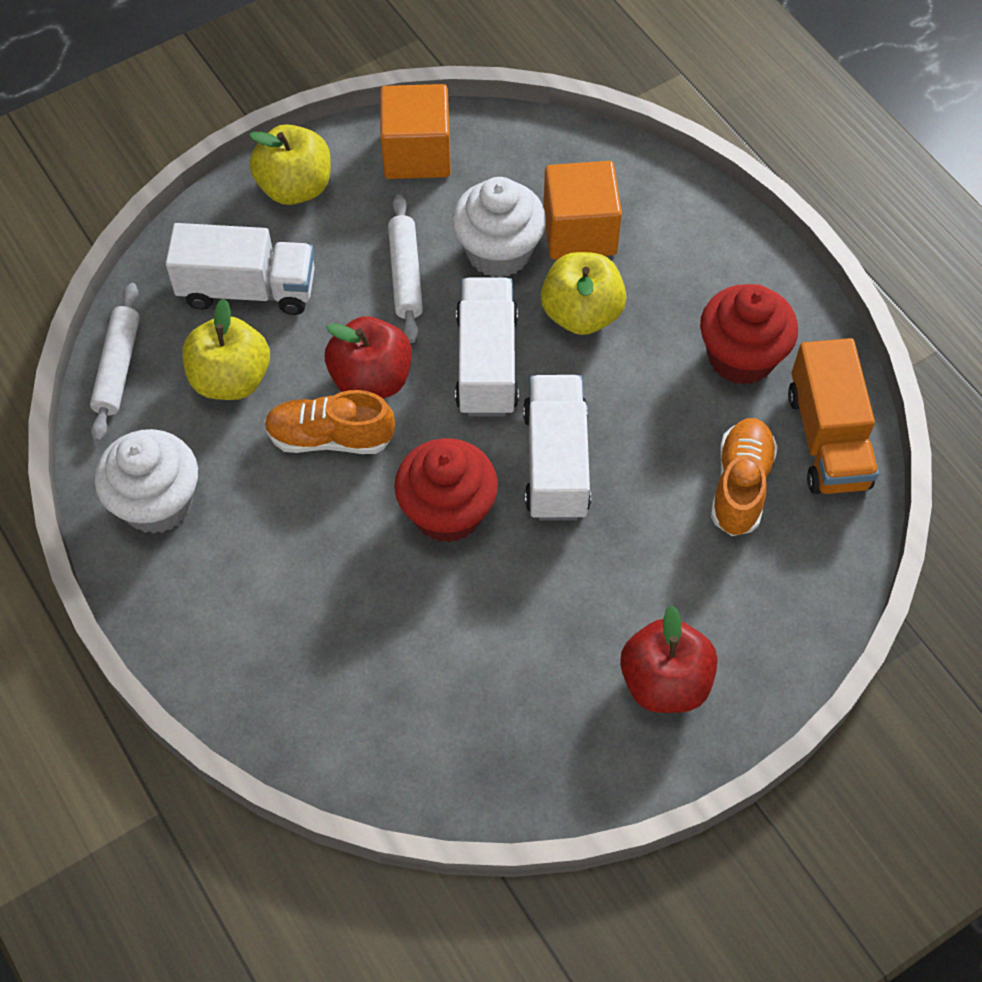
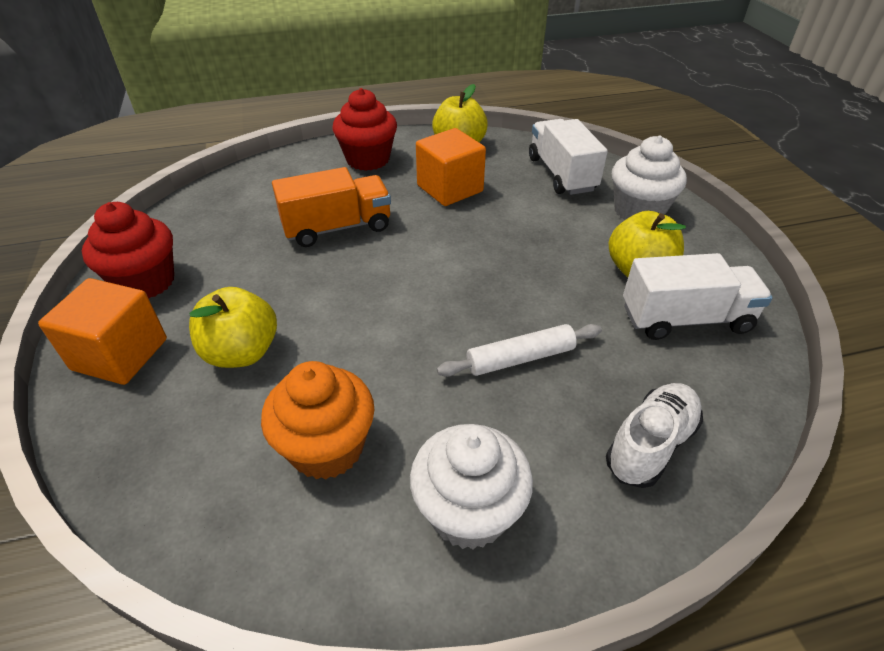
orange cupcake: none = 0 -> [261,361,375,480] = 1
orange shoe: [264,390,395,454] [711,418,778,536] = 2 -> none = 0
red apple: [325,316,412,398] [620,605,718,713] = 2 -> none = 0
white rolling pin: [90,283,140,442] [388,194,423,343] = 2 -> [437,324,602,377] = 1
white shoe: none = 0 -> [606,383,703,488] = 1
white truck: [166,223,315,315] [455,278,519,416] [523,375,591,521] = 3 -> [529,119,608,195] [623,253,773,340] = 2

